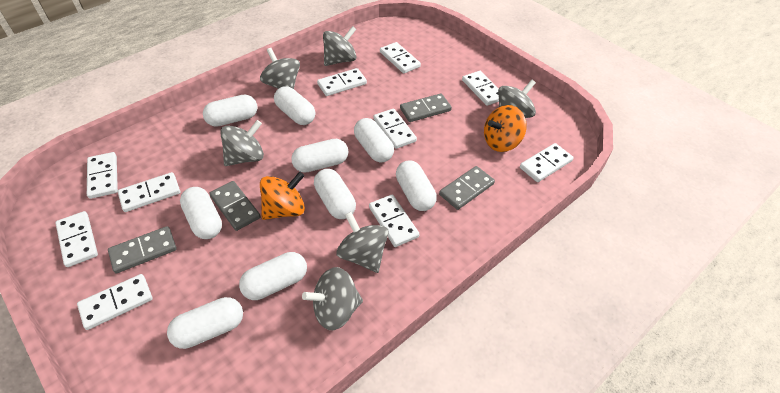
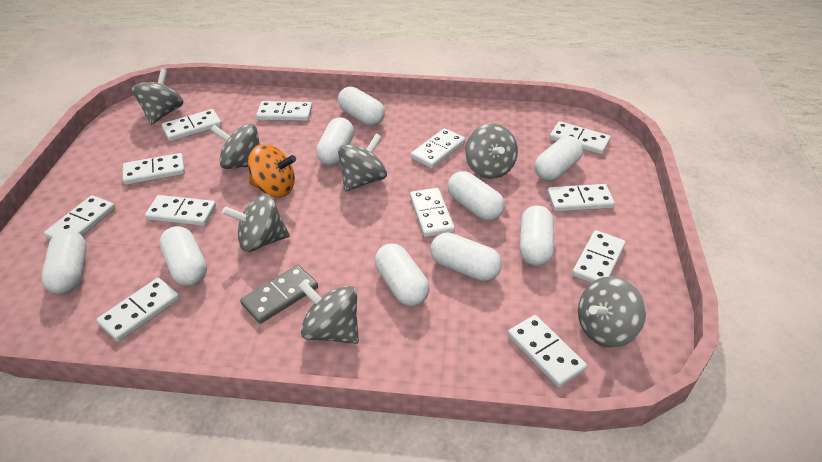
grey domino: [108,226,177,274] [209,181,261,231] [400,93,452,122] [439,166,495,210] = 4 -> [240,265,318,324] = 1
grey spinning top: [220,120,264,166] [260,48,300,89] [302,267,363,330] [323,26,356,66] [337,212,389,273] [498,79,536,118] = 6 -> [132,69,184,125] [210,124,260,169] [222,194,290,252] [298,280,359,344] [338,134,387,192] [465,123,518,179] [578,276,646,348] = 7
orange spinning top: [260,171,305,220] [484,105,527,152] = 2 -> [248,144,296,197] = 1
white domino: [55,211,98,267] [77,274,153,330] [87,152,118,199] [118,172,180,212] [317,68,367,96] [369,195,419,247] [374,109,417,149] [380,42,421,73] [462,71,499,106] [520,143,573,182] = 10 -> [44,195,115,240] [96,278,180,342] [123,153,185,185] [145,195,216,226] [162,109,222,141] [256,101,312,121] [410,188,455,237] [411,128,465,168] [508,315,587,387] [547,184,615,212] [550,121,611,154] [572,230,626,283] = 12

